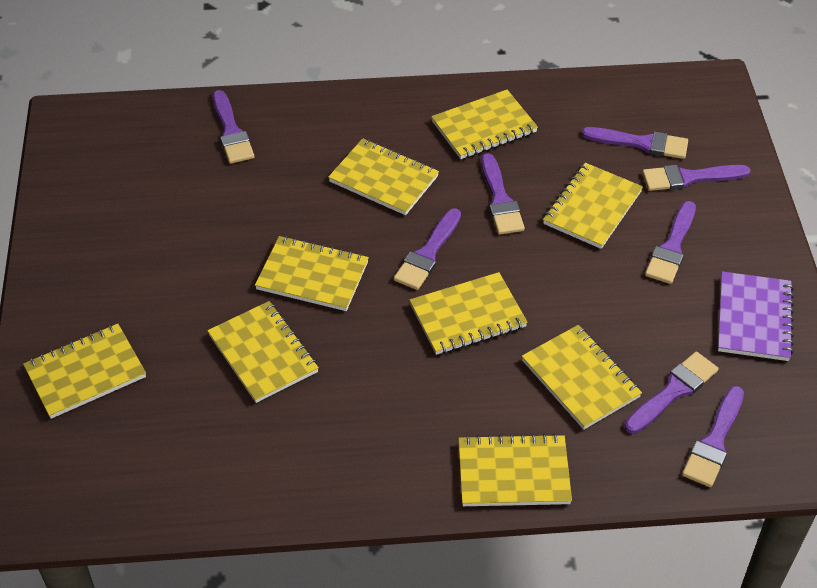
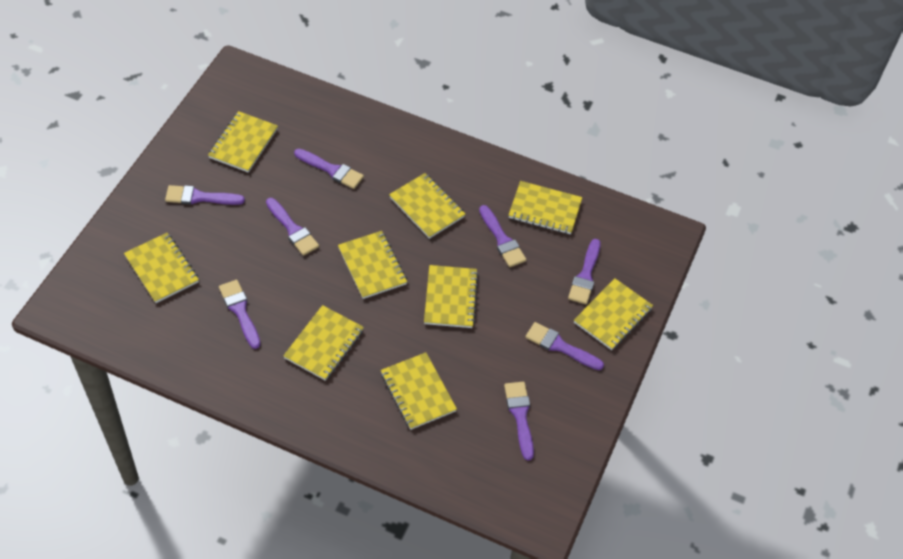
purple notebook: [718,271,794,361] = 1 -> none = 0

